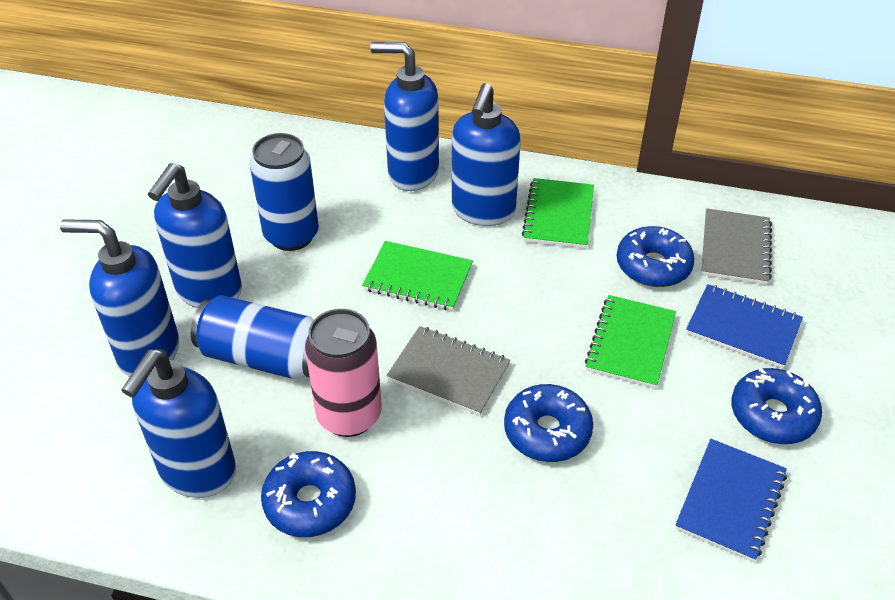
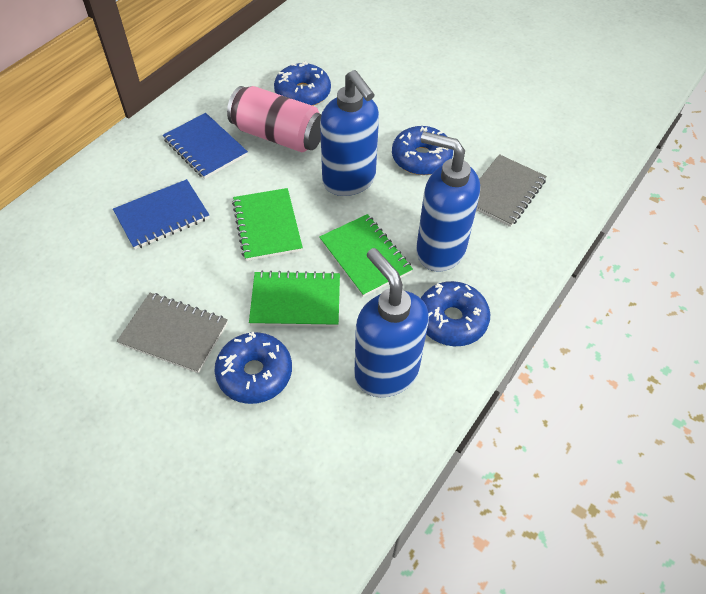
blue can: [191,295,314,379] [250,133,319,251] = 2 -> none = 0
blue soap dispenser: [60,219,179,377] [121,349,236,498] [148,163,242,308] [370,42,439,191] [452,83,521,226] = 5 -> [320,70,379,196] [354,248,429,397] [416,132,480,272] = 3

